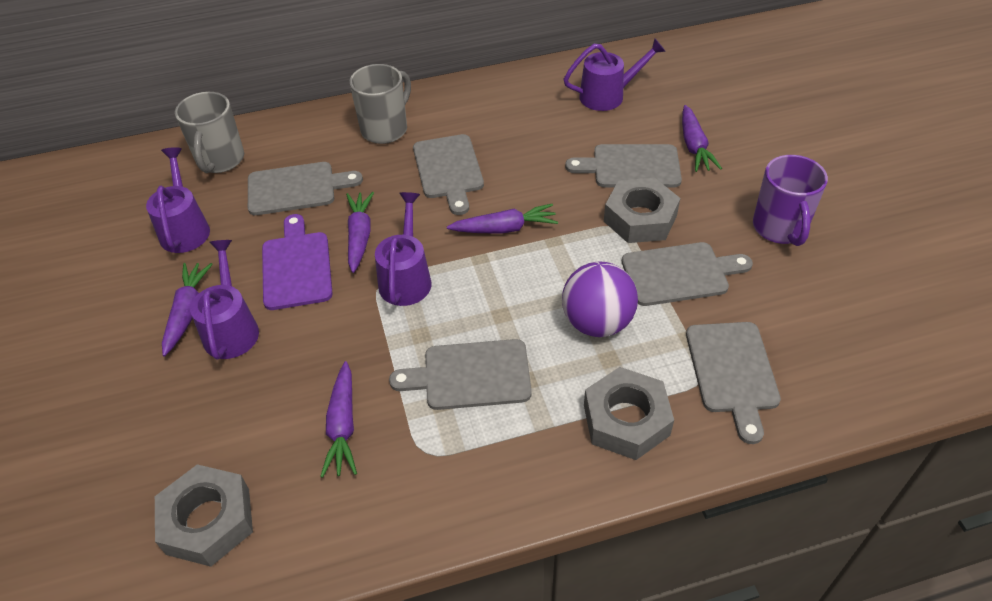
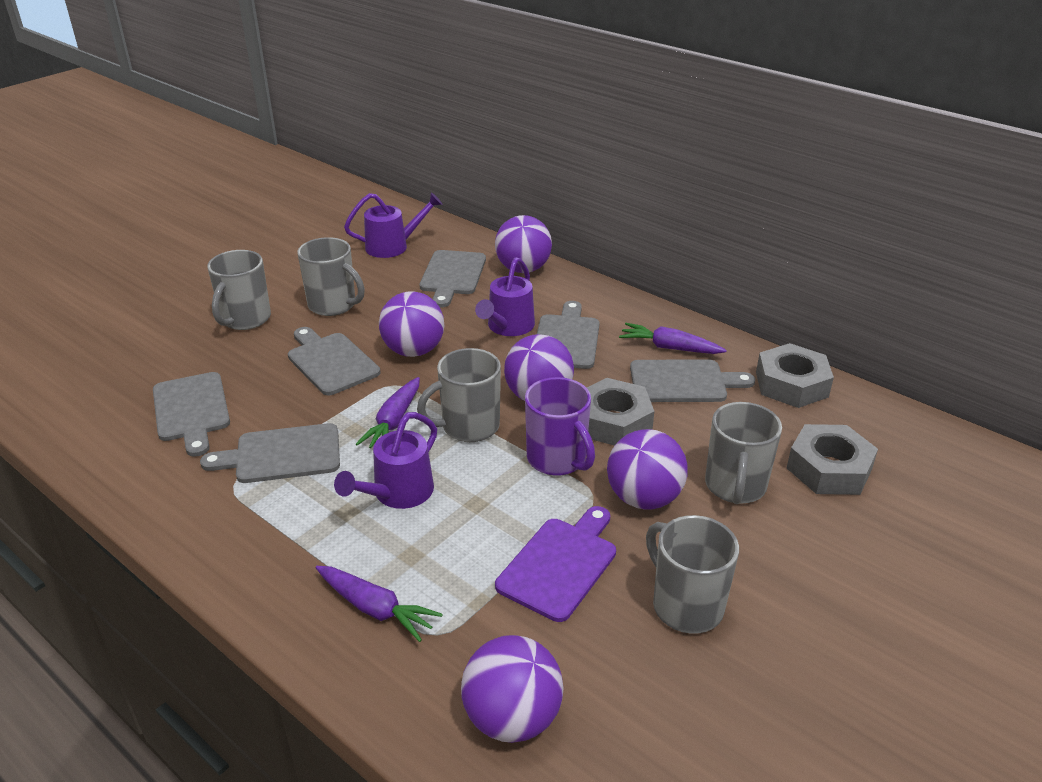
grey mug: [175,92,244,173] [349,64,411,144] = 2 -> [207,250,271,330] [297,237,365,316] [417,348,501,442] [646,515,739,634] [705,402,782,504] = 5
purple ball: [562,262,638,337] = 1 -> [379,291,444,357] [461,635,564,743] [495,215,552,273] [504,334,574,401] [607,429,688,510] = 5
purple carrot: [162,263,213,356] [320,361,357,478] [346,192,374,273] [447,204,558,234] [682,105,722,172] = 5 -> [316,566,443,642] [356,377,420,448] [619,323,727,354] = 3
purple watering can: [146,147,210,253] [190,240,259,360] [375,192,432,306] [563,38,666,111] = 4 -> [334,412,437,509] [344,192,443,258] [475,257,535,336] = 3

